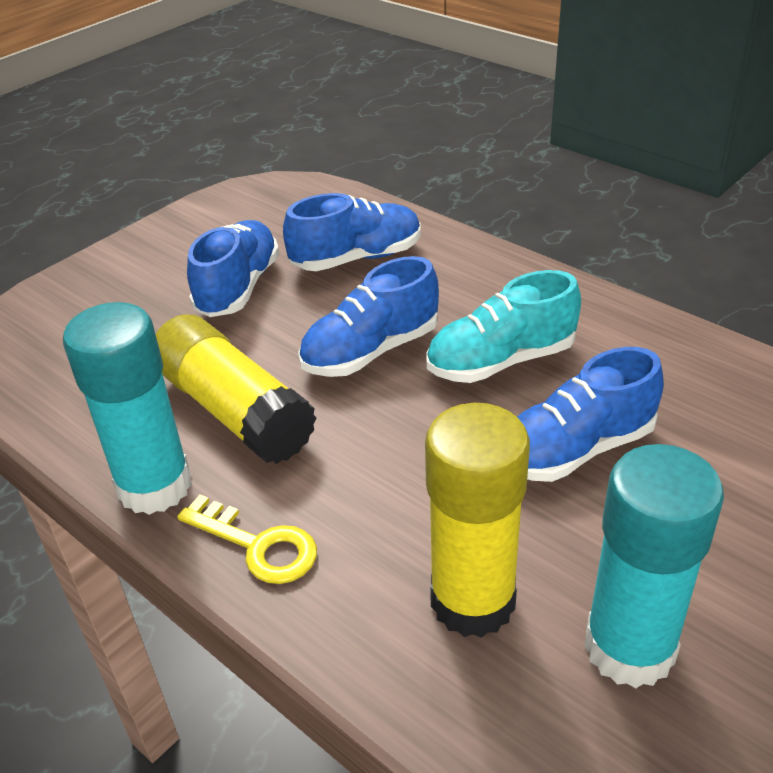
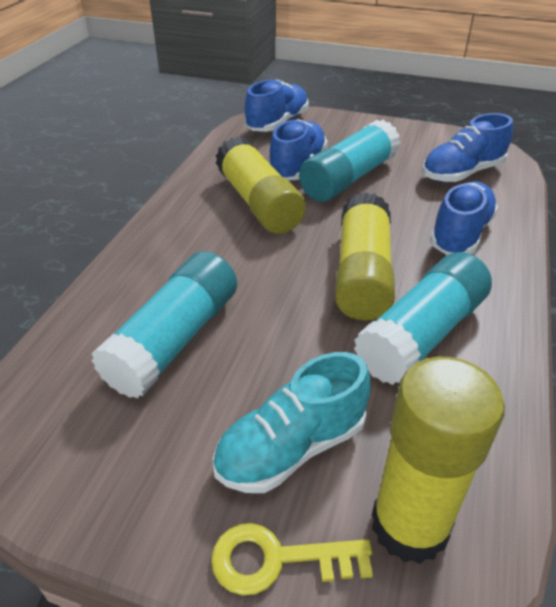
turquoise glue stick: [63,302,192,515] [584,444,724,688] = 2 -> [91,251,237,399] [299,119,400,202] [354,252,492,385] = 3
yellow glue stick: [156,314,317,464] [425,403,530,638] = 2 -> [216,137,306,234] [335,192,395,321] [372,357,505,564] = 3

